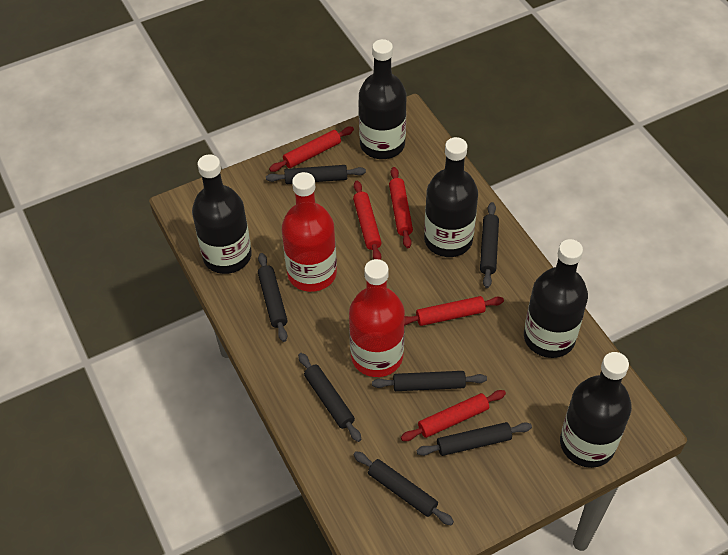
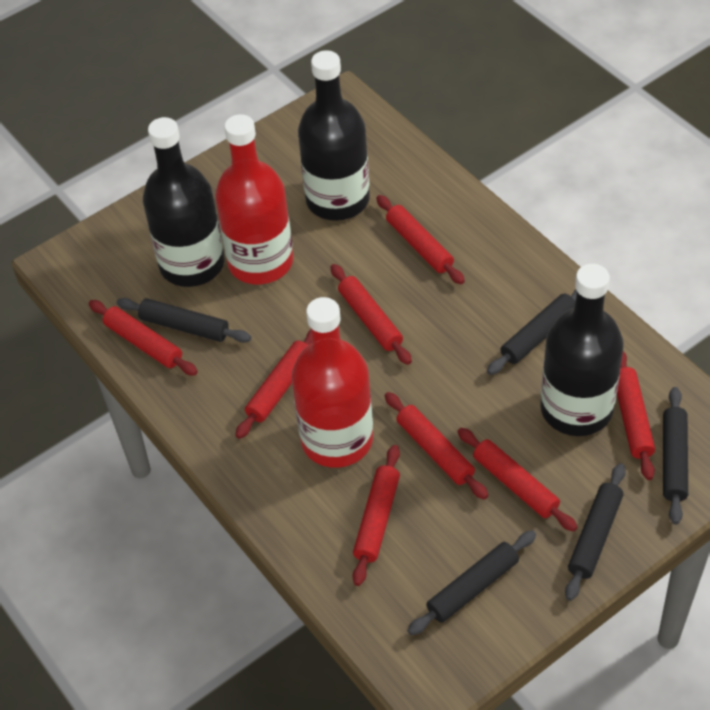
black bottle: [192,154,252,274] [359,39,406,159] [424,137,478,257] [524,239,588,358] [560,352,632,468] = 5 -> [143,117,224,287] [298,50,370,221] [540,264,624,436] = 3
black rolling pin: [258,253,288,342] [266,165,366,184] [298,353,361,442] [354,451,454,525] [372,371,487,391] [416,422,532,456] [480,202,499,288] = 7 -> [117,298,251,343] [408,530,536,635] [487,289,577,375] [565,463,626,601] [663,387,688,525] = 5
red rolling pin: [269,127,354,172] [353,181,382,260] [389,167,413,248] [401,390,506,441] [404,296,504,326] = 5 -> [89,300,198,376] [235,329,312,439] [331,264,412,365] [352,445,400,586] [376,195,465,284] [385,392,488,500] [457,428,577,532] [617,351,655,480] = 8

